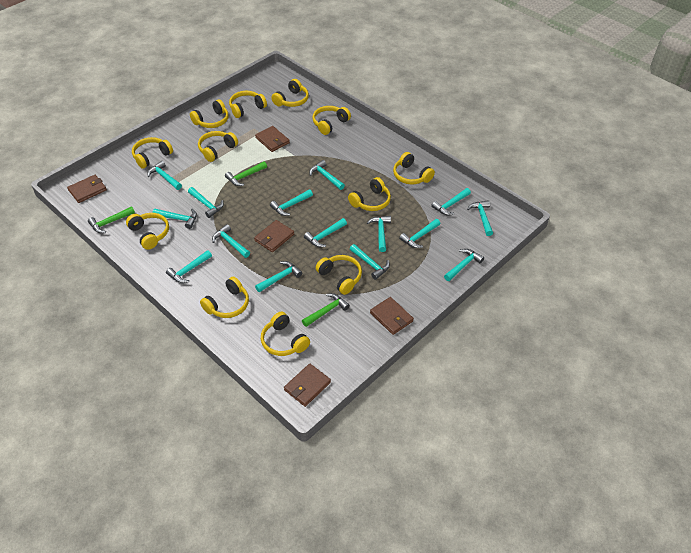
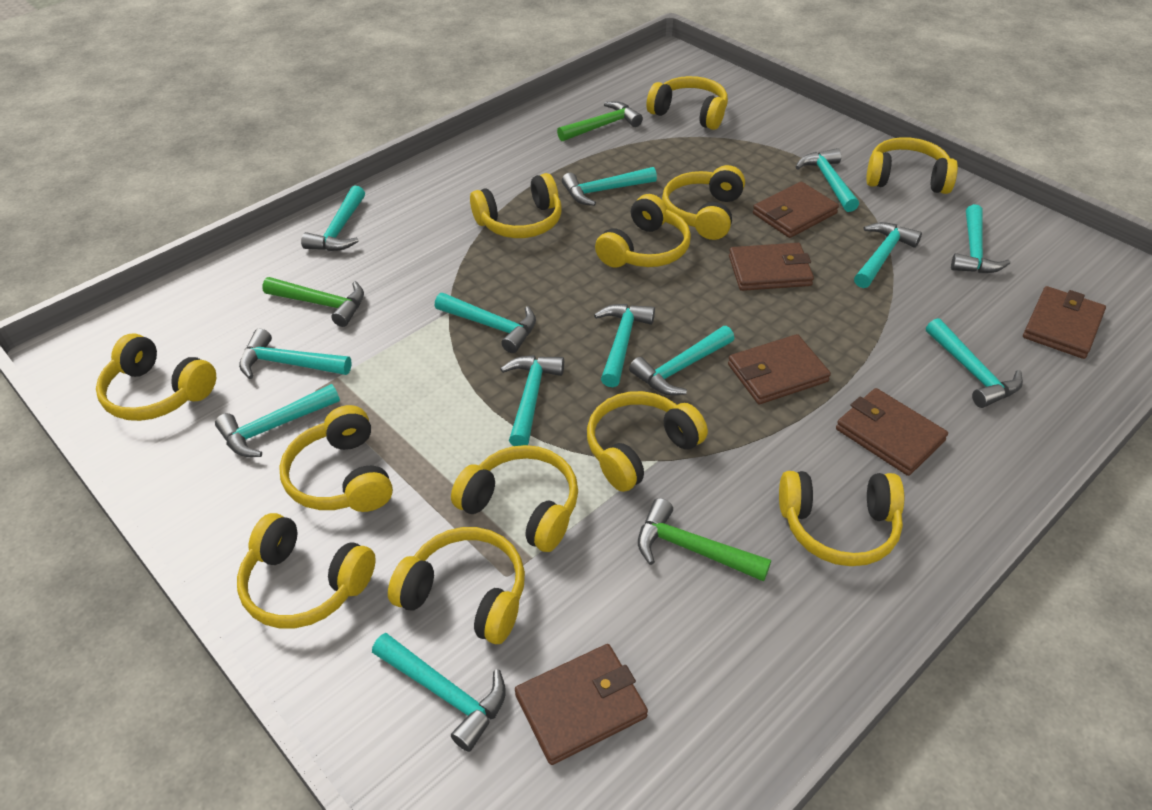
brown wallet: [67,175,107,203] [254,220,294,252] [255,126,290,152] [284,363,331,407] [370,297,414,335] = 5 -> [515,644,648,765] [728,334,831,404] [729,243,814,291] [753,182,839,238] [836,388,948,476] [1023,286,1106,359] = 6
turquoise hammer: [147,161,182,190] [152,209,197,229] [166,250,212,283] [188,187,224,218] [212,224,250,258] [255,261,302,292] [270,189,313,216] [304,218,347,247] [309,160,345,190] [350,244,390,280] [367,216,391,252] [399,219,440,248] [431,188,471,215] [444,249,484,281] [467,200,493,236] = 15 -> [215,384,340,457] [239,329,352,379] [301,186,365,251] [372,633,506,752] [435,293,536,353] [500,355,564,446] [562,167,657,206] [594,304,655,387] [629,326,734,395] [796,148,859,212] [854,222,922,288] [926,318,1023,408] [951,204,1011,273] = 13

